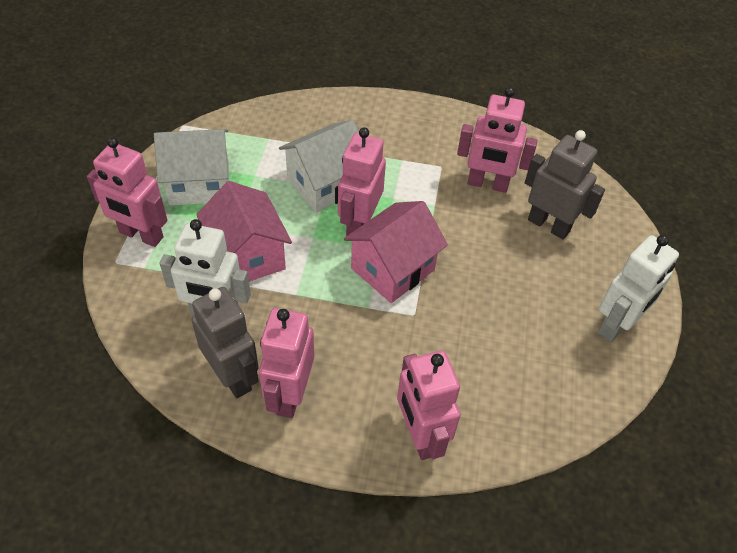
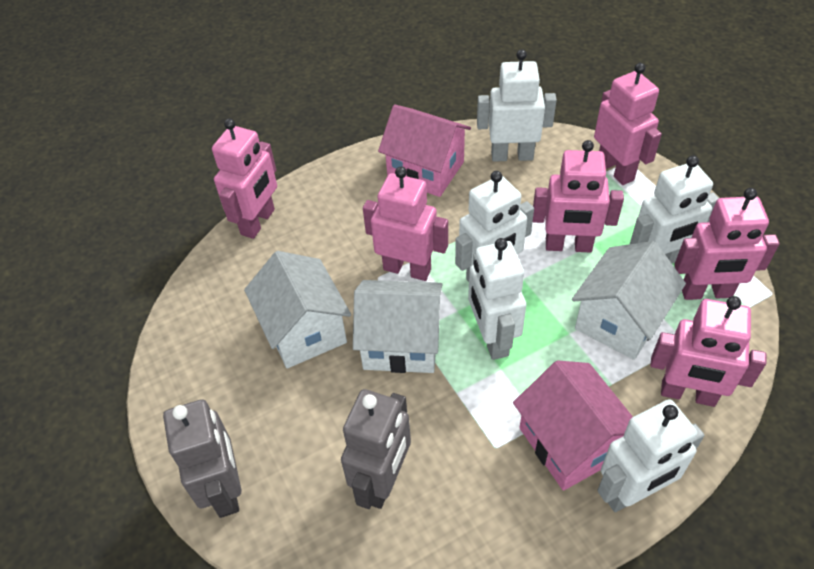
pink robot: [87,137,167,247] [259,308,314,418] [338,127,386,236] [397,350,461,460] [457,87,537,193] = 5 -> [212,119,277,239] [363,167,448,281] [533,140,624,253] [594,63,662,185] [651,296,767,407] [674,188,780,300] = 6
white house: [154,129,229,206] [279,120,359,213] = 2 -> [244,251,351,369] [353,280,442,373] [572,241,686,360] = 3
white robot: [159,219,251,315] [598,235,679,342] = 2 -> [455,171,534,282] [468,238,526,360] [477,49,557,162] [597,399,705,512] [630,156,719,263] = 5

